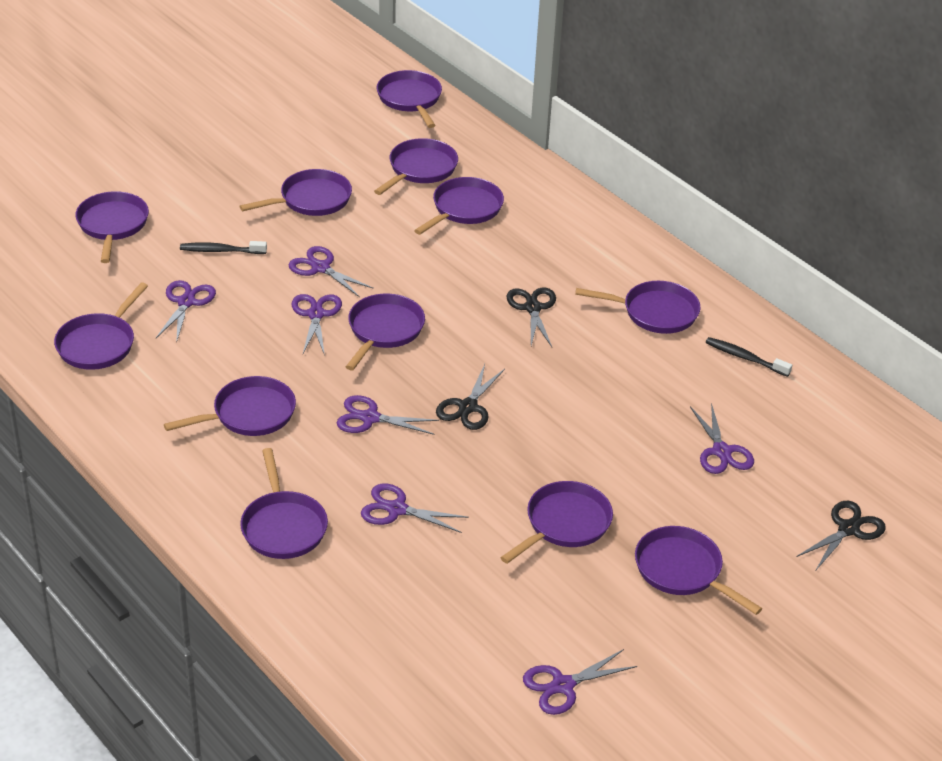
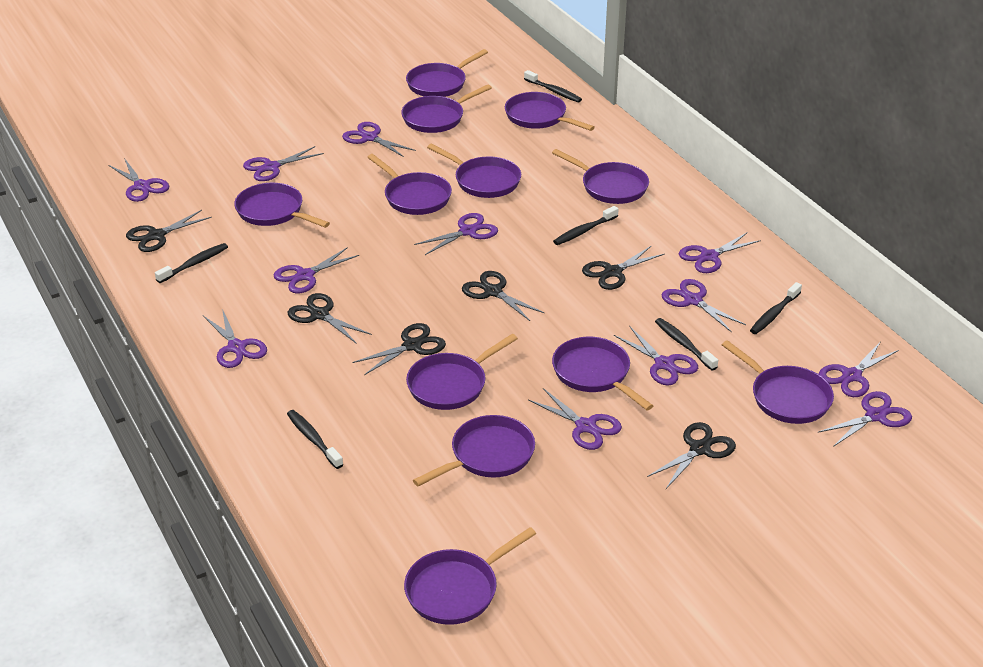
black scissors: [436,364,505,430] [506,288,556,347] [796,501,886,570] = 3 -> [126,210,212,252] [288,293,372,344] [353,323,446,375] [462,271,545,321] [582,245,665,290] [647,422,736,489] = 6
black toothbrush: [180,241,267,254] [706,337,792,377] = 2 -> [155,243,228,283] [287,410,344,469] [524,70,582,102] [553,206,619,245] [655,318,718,371] [750,282,802,334] = 6
purple scissors: [156,280,216,343] [288,246,374,297] [291,294,342,356] [337,395,439,435] [361,484,469,533] [523,649,637,715] [690,403,754,474] = 7 -> [108,158,169,202] [203,309,267,368] [243,146,324,181] [274,247,359,293] [342,122,416,157] [414,213,498,255] [528,388,622,450] [614,326,698,385] [662,279,746,333] [679,232,761,273] [818,341,899,397] [818,391,912,447] = 12

